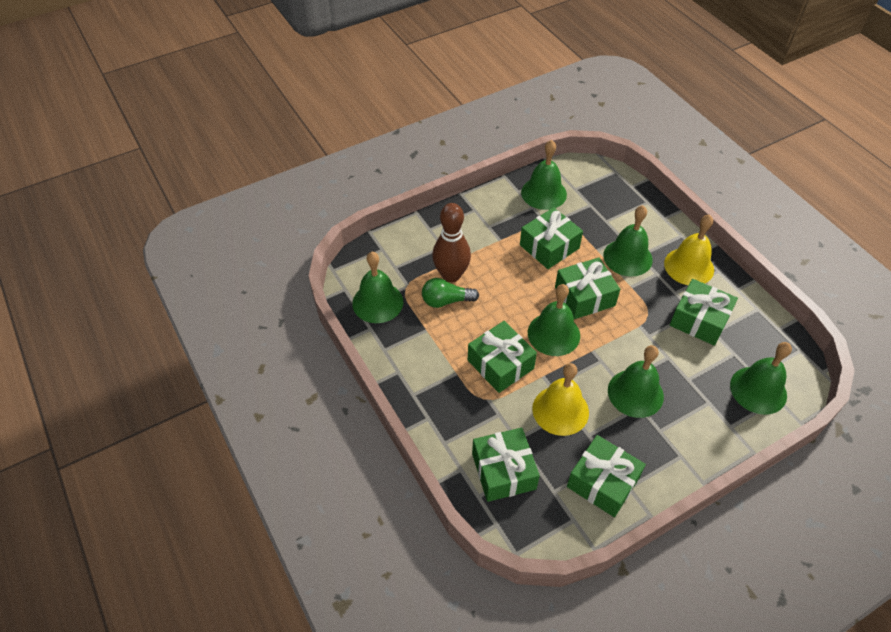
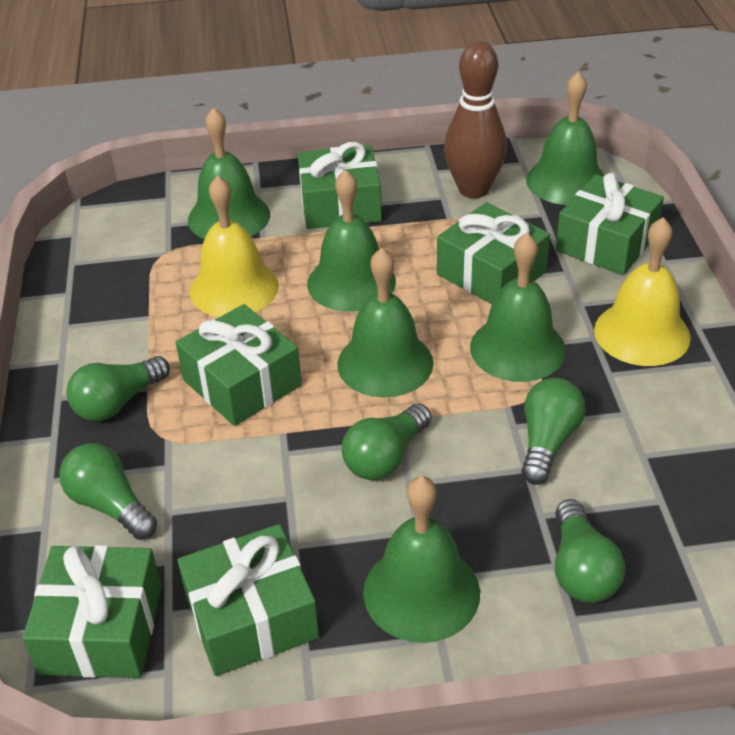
green light bulb: [422,278,479,308] = 1 -> [59,443,157,540] [66,356,170,421] [342,403,432,480] [521,378,586,485] [555,499,625,603] = 5

